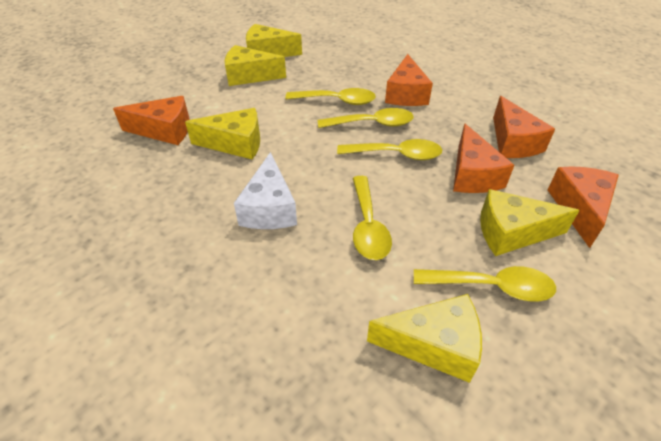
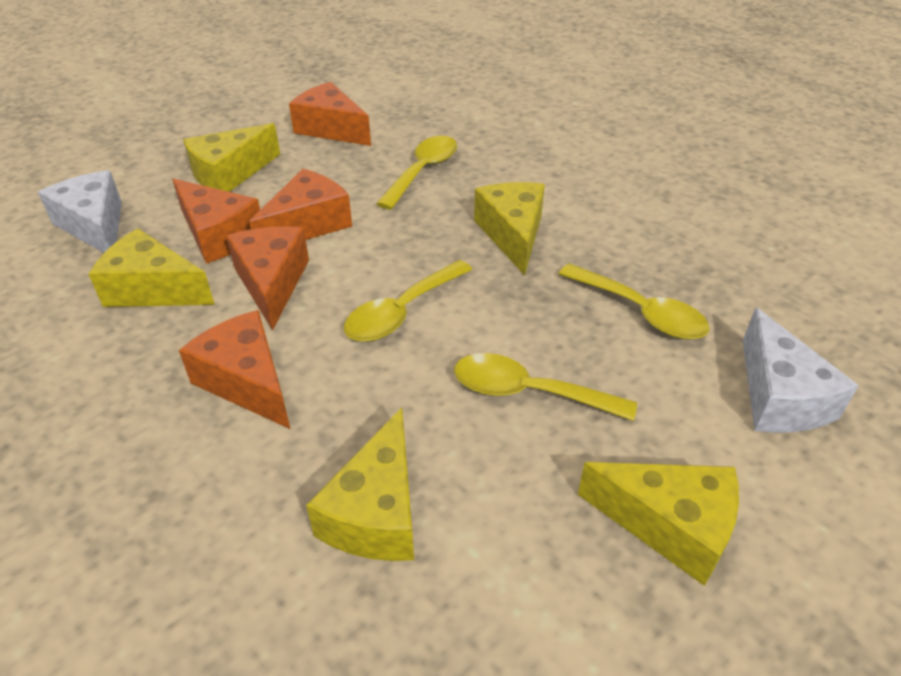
white cheese: [234,152,297,229] = 1 -> [38,170,122,253] [743,308,859,433] = 2
yellow spoon: [285,88,376,105] [318,108,414,128] [337,139,442,160] [353,176,392,260] [414,266,556,301] = 5 -> [344,260,473,342] [376,136,457,210] [454,353,637,421] [559,263,710,340] = 4

